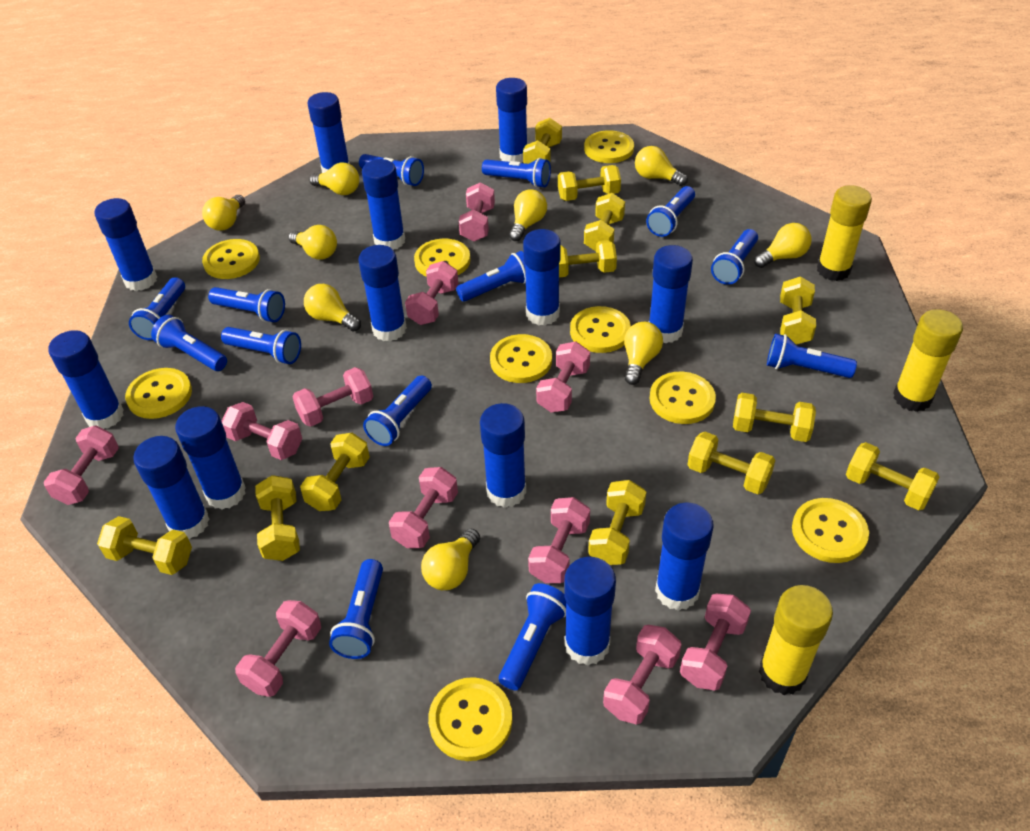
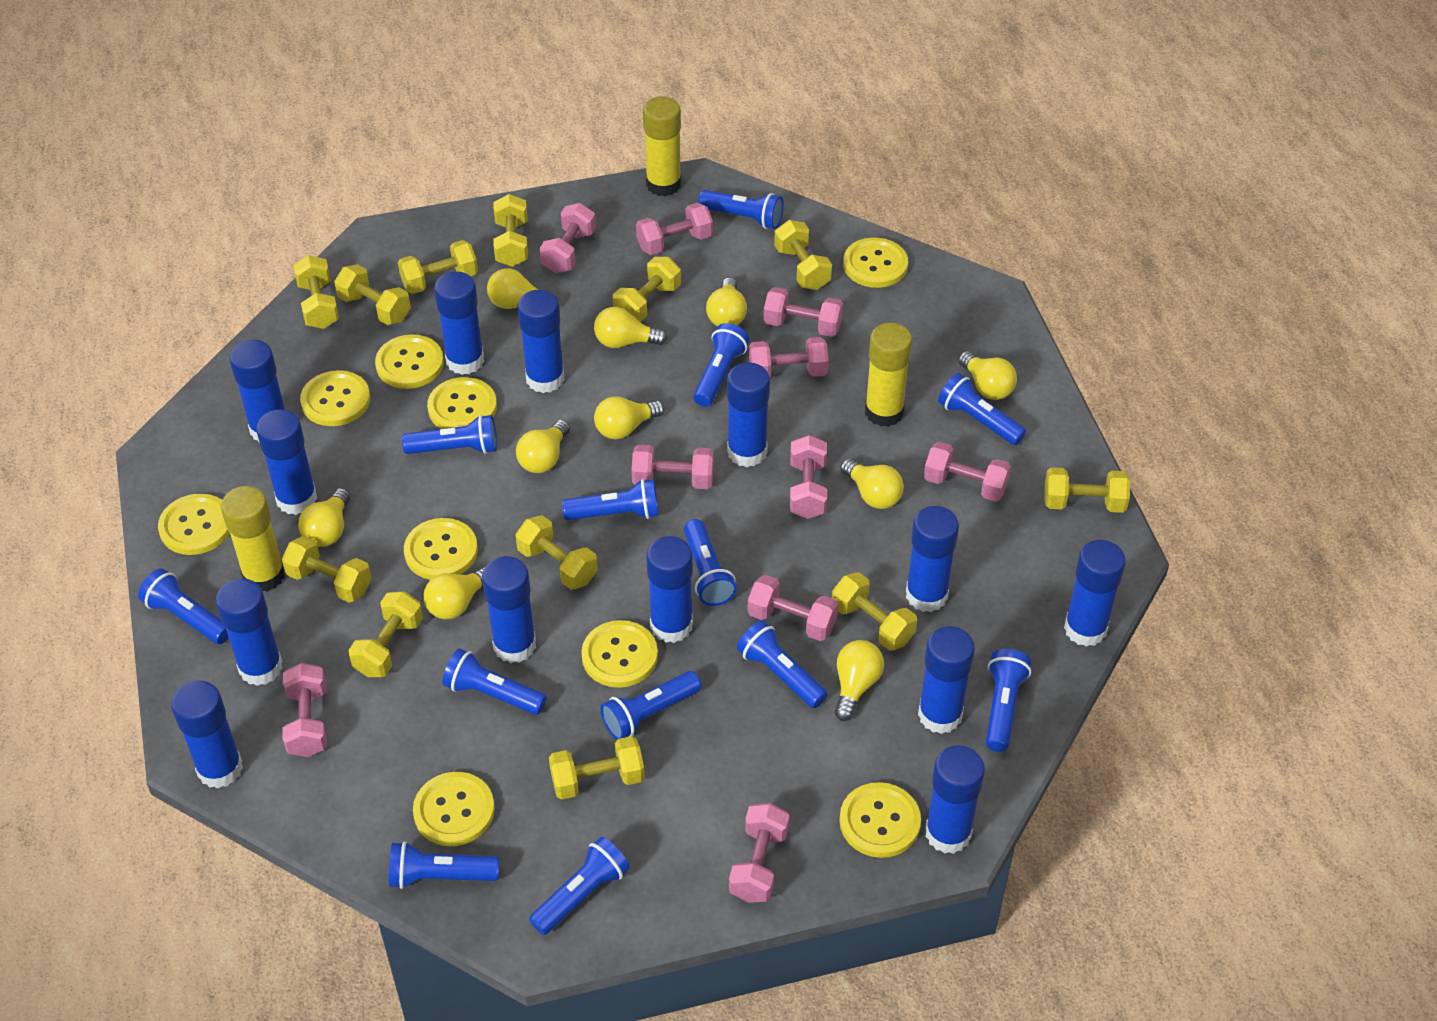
pink dumbbell: [44,425,119,505] [221,402,302,460] [235,600,321,697] [292,367,373,427] [389,467,458,548] [405,261,458,325] [459,183,495,242] [528,497,590,583] [536,342,590,412] [603,625,682,724] [680,594,751,690] = 11 -> [283,663,327,757] [540,203,596,273] [631,445,714,489] [636,202,713,255] [729,803,789,903] [748,575,838,641] [749,337,829,377] [763,287,843,337] [790,435,827,519] [924,442,1011,502] = 10
yellow light bulb: [202,195,245,231] [288,225,337,260] [304,284,361,332] [309,163,360,195] [421,528,480,590] [509,189,547,241] [624,322,663,385] [635,146,688,186] [754,223,811,268] = 9 -> [298,488,350,547] [424,567,485,620] [487,268,559,309] [516,420,570,473] [594,307,668,348] [594,396,665,439] [706,278,747,327] [835,640,884,721] [840,459,904,509] [958,351,1017,400] = 10

